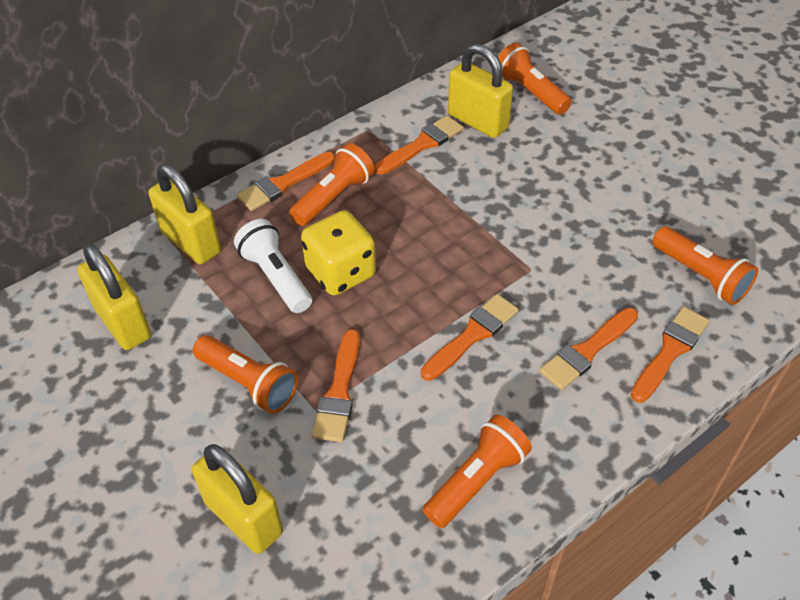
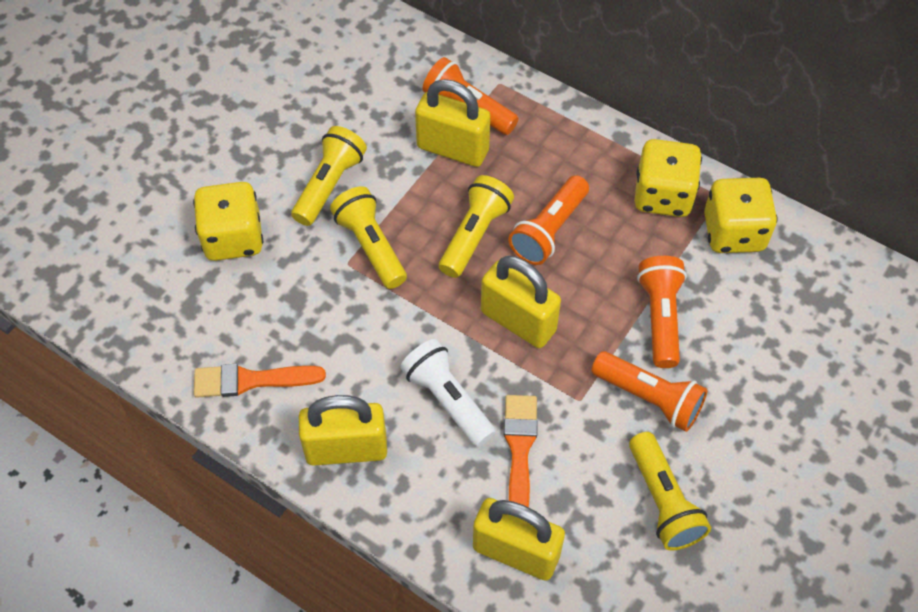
orange brush: [237,152,335,211] [311,329,360,442] [375,115,463,174] [421,294,519,381] [539,308,638,390] [631,307,709,403] = 6 -> [194,364,326,398] [504,395,538,507] = 2
orange flashlight: [193,335,298,414] [289,143,375,226] [423,415,532,528] [498,43,572,115] [652,226,758,305] = 5 -> [423,57,519,135] [508,175,589,265] [591,351,708,432] [637,256,687,368] = 4
yellow dice: [301,210,376,295] = 1 -> [193,182,263,261] [634,139,702,217] [704,178,778,253] = 3
yellow flashlight: none = 0 -> [291,126,367,226] [330,186,407,289] [439,175,514,278] [629,432,711,551] = 4

